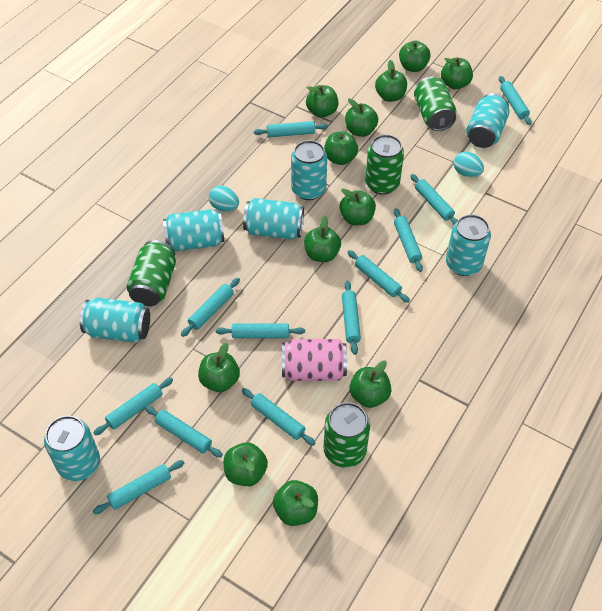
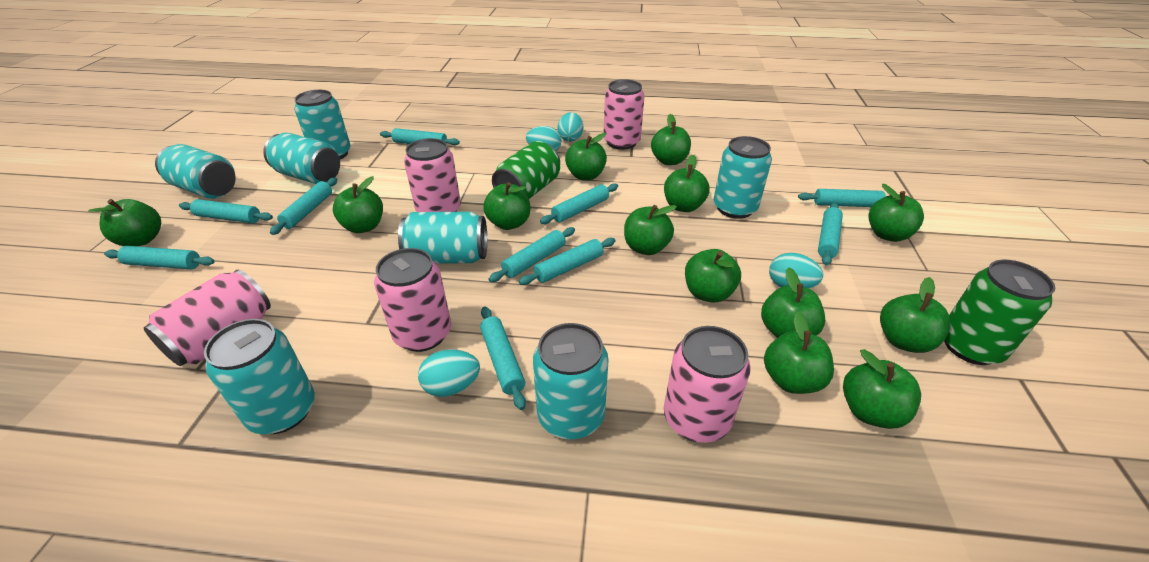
green apple: [198,343,240,392] [224,442,268,486] [273,480,318,526] [304,216,341,262] [306,85,339,118] [324,132,358,165] [340,189,376,225] [345,98,378,137] [349,360,392,408] [375,60,407,102] [399,41,431,72] [441,57,473,89] = 12 -> [88,199,161,246] [333,176,383,233] [483,182,530,230] [565,133,607,180] [624,205,677,255] [651,114,691,165] [664,155,710,212] [685,249,741,303] [761,267,825,338] [764,311,834,394] [843,349,921,429] [868,184,924,242] [880,277,951,353] = 13
green can: [127,240,176,306] [323,402,370,468] [365,135,404,195] [414,76,456,131] = 4 -> [492,141,560,199] [944,260,1055,365] = 2
pink can: [282,339,347,381] = 1 -> [144,270,271,366] [374,248,451,352] [404,138,461,212] [603,79,644,150] [664,326,751,443] = 5
turquoise egg: [209,186,239,212] [454,152,484,177] = 2 -> [418,349,480,397] [526,126,562,151] [557,112,583,142] [769,253,823,289] = 4
turquoise rolling pin: [93,460,184,514] [94,378,173,436] [145,406,223,458] [181,278,240,337] [216,324,305,338] [242,388,315,446] [254,121,328,137] [342,281,361,355] [348,250,410,303] [394,208,423,272] [410,174,458,225] [499,76,532,125] = 12 -> [104,246,215,269] [179,199,273,223] [270,177,337,235] [380,128,460,145] [480,306,526,410] [489,227,575,282] [519,238,616,285] [540,183,618,224] [798,189,886,207] [818,203,843,265] = 10

